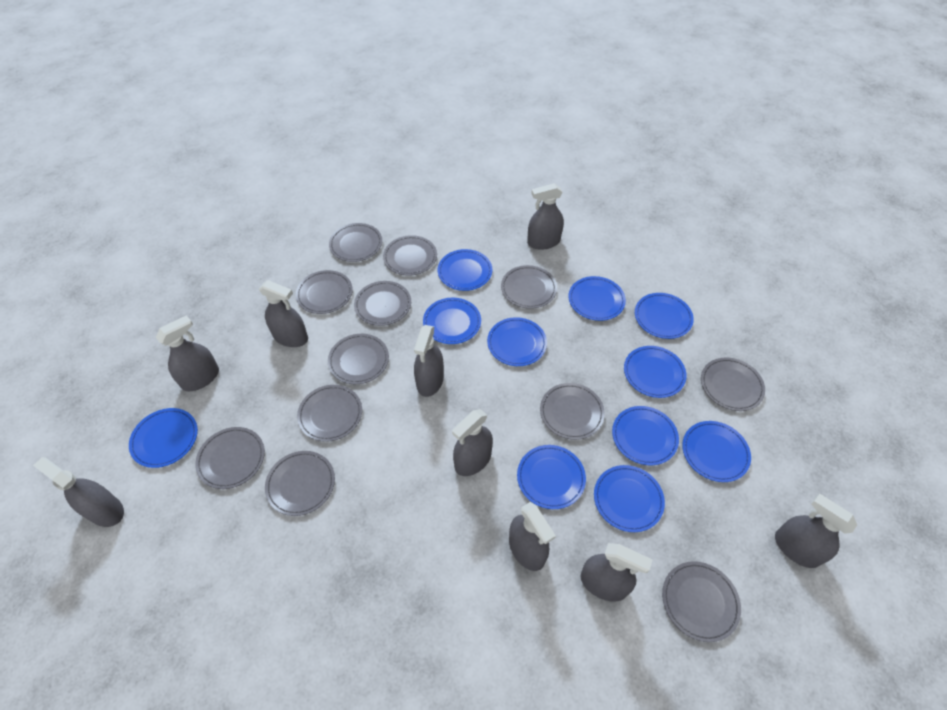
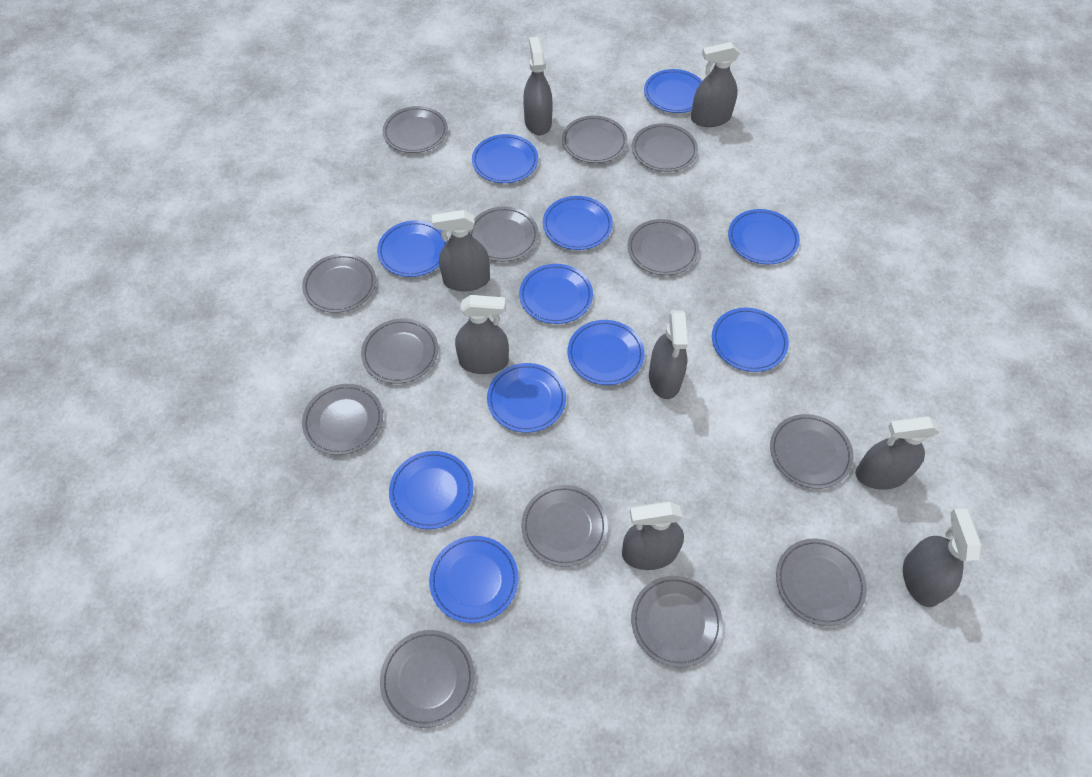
grey plate: [195,427,265,489] [265,451,335,516] [296,270,353,314] [297,385,362,442] [328,334,389,384] [329,223,382,262] [354,281,411,326] [383,235,437,276] [501,265,557,309] [540,383,605,440] [662,561,741,642] [701,358,765,411] = 12 -> [302,253,376,313] [302,384,383,455] [361,319,438,384] [380,630,475,728] [383,106,448,153] [469,206,539,262] [521,485,608,567] [562,116,628,163] [628,219,699,275] [631,576,723,668] [632,123,698,172] [770,414,854,489] [776,539,867,626] = 13
grey spray bottle: [33,457,124,527] [156,315,219,391] [259,280,308,347] [414,325,444,397] [452,409,493,476] [509,502,556,571] [527,183,564,250] [581,543,653,602] [775,494,857,568] = 9 -> [432,210,490,291] [455,295,509,374] [523,37,553,135] [622,501,684,570] [649,310,688,399] [691,42,740,127] [855,416,940,490] [903,509,982,607] = 8

